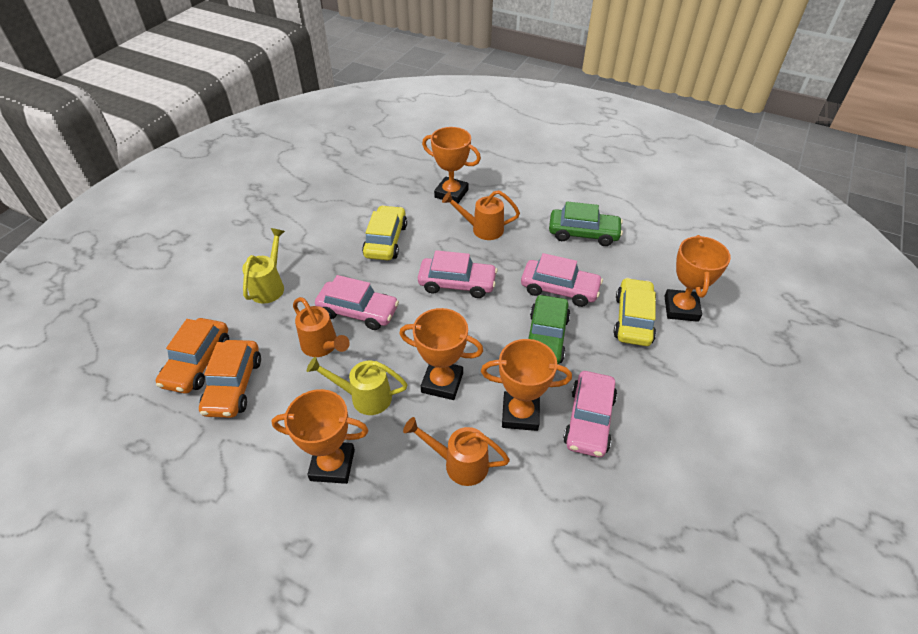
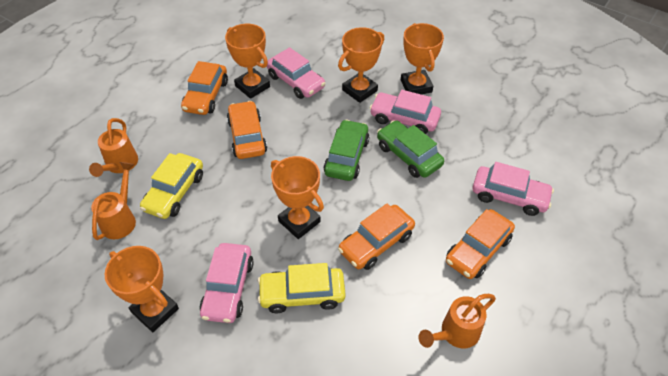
orange car: [156,318,229,394] [199,340,261,418] = 2 -> [181,61,228,115] [227,101,267,159] [338,204,415,270] [446,209,515,279] = 4
yellow watering can: [242,228,285,304] [307,357,408,415] = 2 -> none = 0

